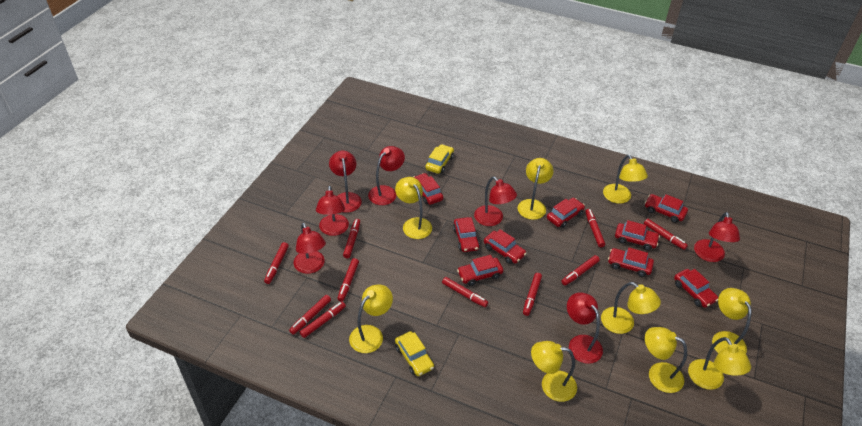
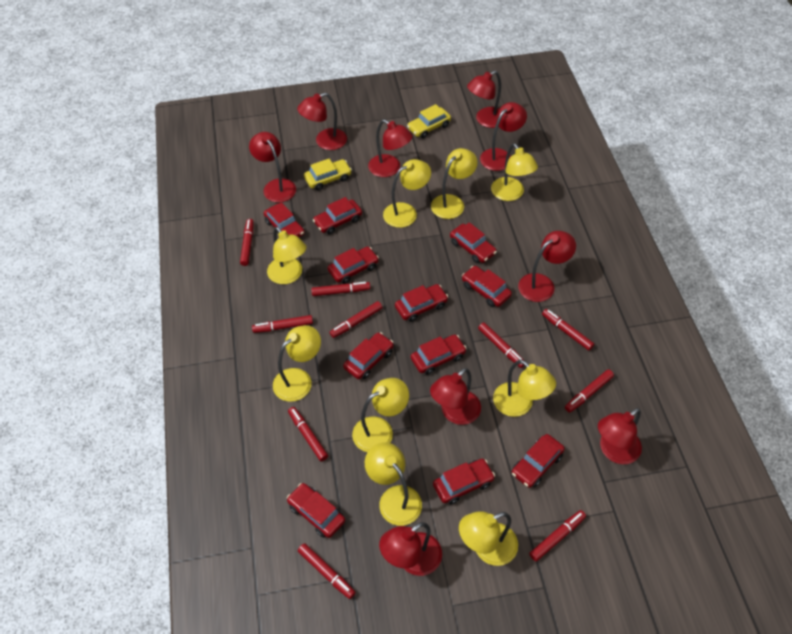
red car: [413,173,443,205] [453,217,480,252] [457,255,503,286] [484,229,527,264] [547,198,585,228] [608,248,654,277] [615,220,660,250] [645,194,688,223] [674,269,718,308] = 9 -> [264,202,305,237] [287,483,345,538] [313,197,362,234] [328,246,379,284] [343,332,394,379] [395,284,448,322] [411,334,467,375] [433,459,495,505] [450,222,497,263] [462,266,512,307] [511,434,565,488] = 11
red lamp: [294,223,326,274] [316,186,349,236] [329,151,362,213] [368,146,405,205] [474,177,517,226] [567,292,603,364] [694,212,740,262] = 7 -> [249,132,296,203] [297,92,347,150] [368,120,413,177] [379,522,442,576] [430,368,481,425] [467,70,501,128] [480,102,527,171] [518,231,576,302] [598,408,642,464] = 9

